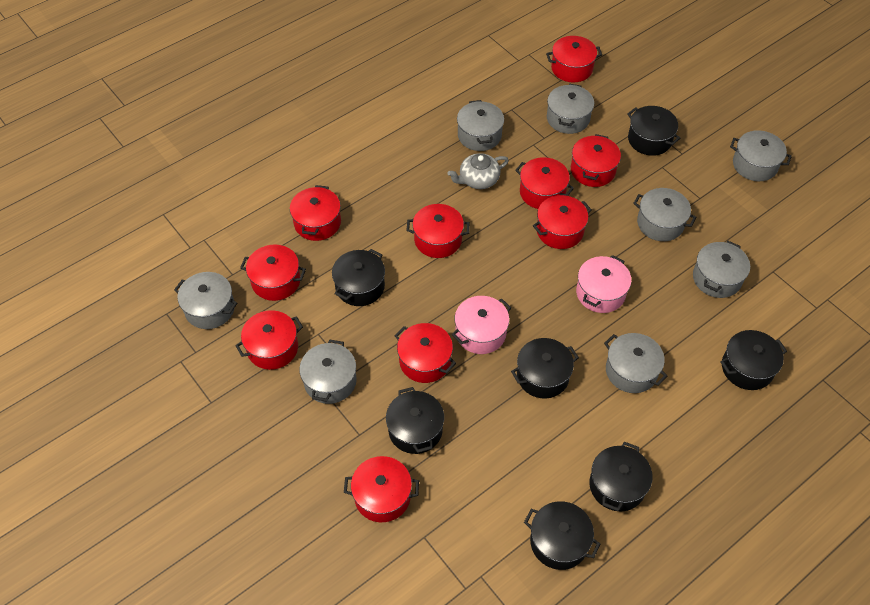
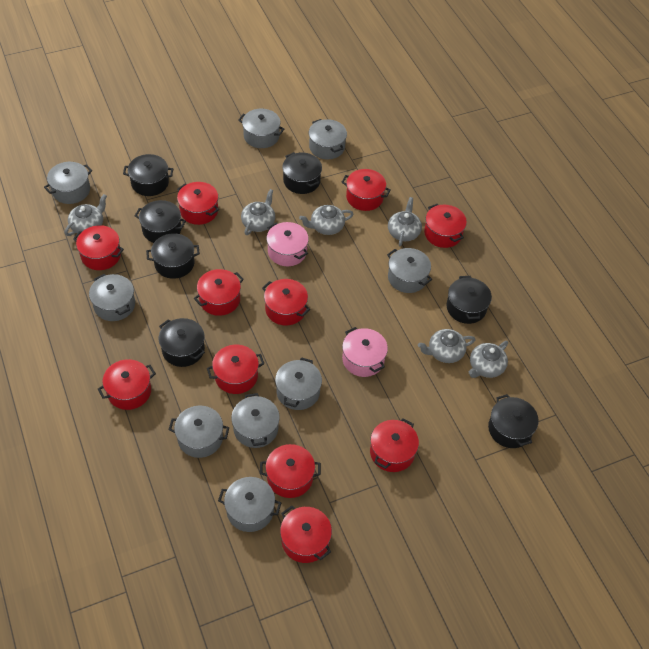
grey pot: [174,272,237,329] [299,340,357,404] [457,100,504,151] [547,84,594,134] [604,333,667,393] [633,188,696,241] [693,241,750,298] [730,130,792,181] = 8 -> [44,162,92,204] [89,274,135,321] [169,405,229,458] [218,477,281,532] [231,393,280,448] [239,109,284,148] [275,357,322,410] [309,119,347,159] [387,248,432,293] = 9
grey teapot: [447,153,509,189] = 1 -> [65,194,107,236] [241,189,275,235] [299,205,354,235] [388,197,422,246] [418,329,476,363] [469,341,508,378] = 6
red pot: [235,310,303,370] [240,245,306,301] [290,185,341,241] [344,456,419,522] [395,323,456,383] [406,204,470,258] [515,157,574,209] [533,195,592,249] [546,36,602,82] [571,134,621,187] = 10 -> [73,225,124,270] [98,359,156,410] [177,182,219,225] [194,269,244,316] [207,345,265,394] [260,444,321,498] [262,279,310,325] [280,506,332,563] [342,169,391,211] [370,418,419,472] [424,204,467,248] = 11

